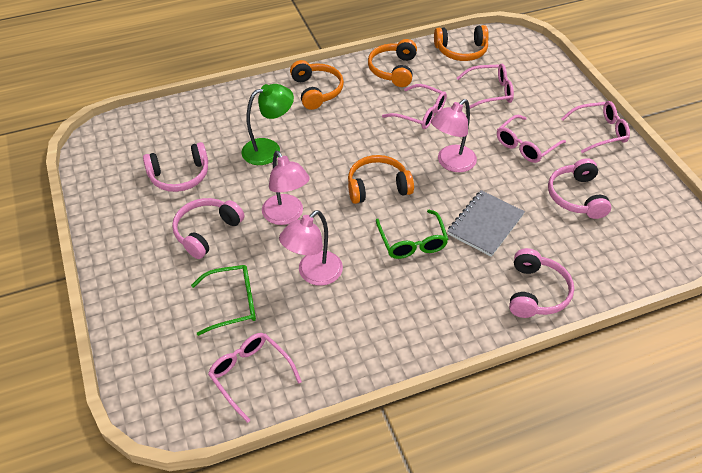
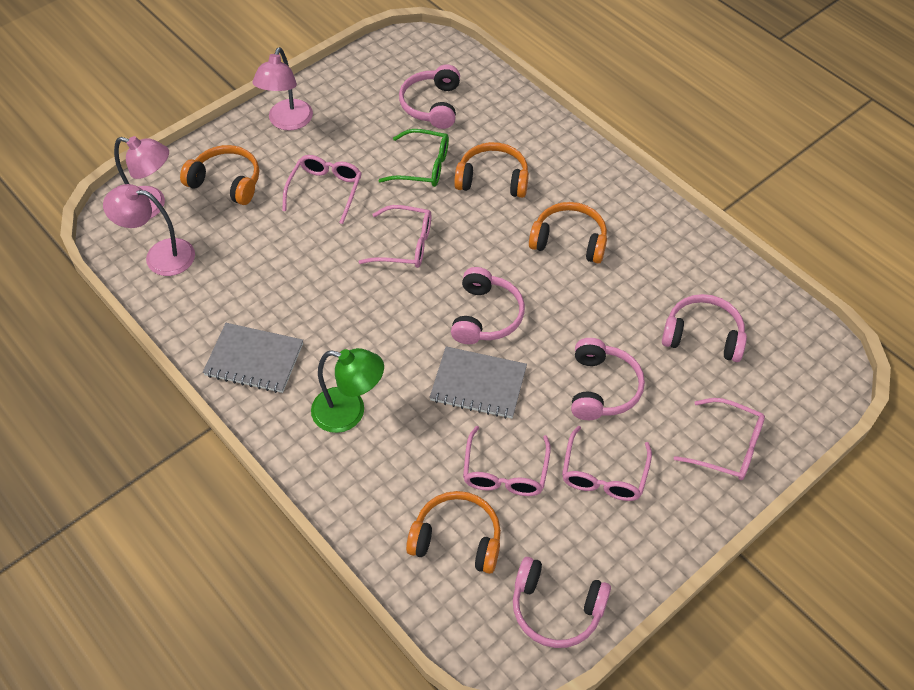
green glasses: [191,265,256,336] [376,210,449,259] = 2 -> [378,129,449,187] = 1
grey notebook: [447,190,525,257] = 1 -> [203,323,303,393] [429,346,527,419] = 2
pink headphones: [143,142,208,192] [172,198,245,259] [509,248,574,318] [548,158,611,219] = 4 -> [399,64,460,129] [451,267,525,344] [513,557,611,648] [571,338,645,420] [662,294,747,362] = 5

